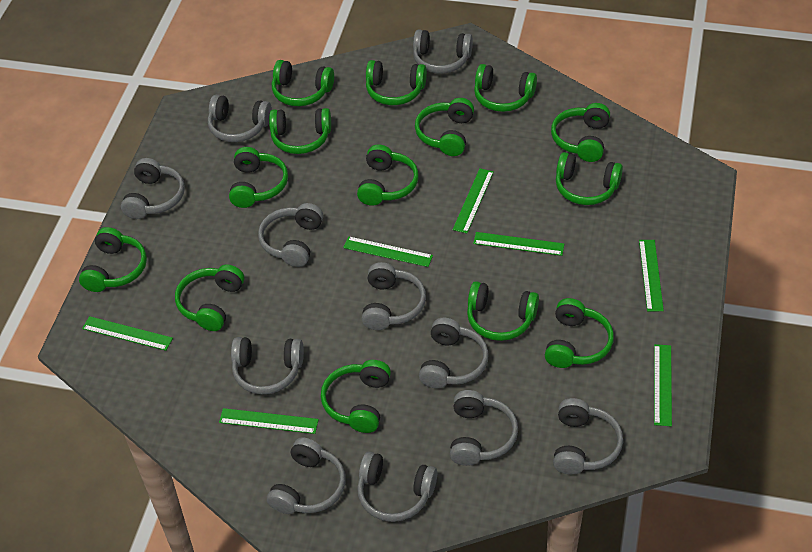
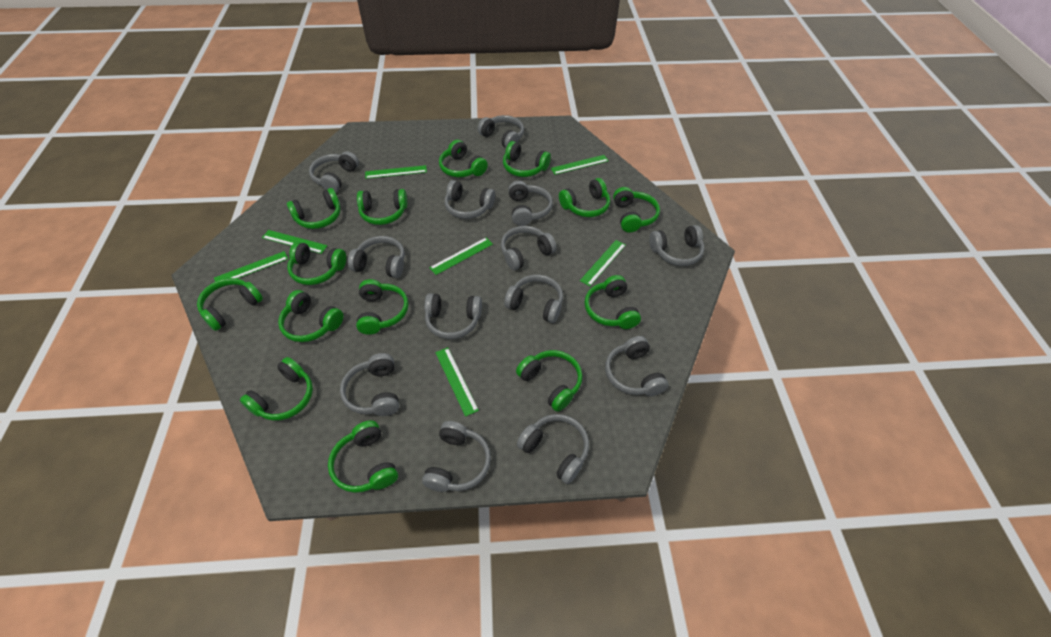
grey headphones: [121,158,185,219] [208,95,272,142] [231,337,304,394] [258,203,323,267] [267,437,346,514] [357,451,437,522] [362,262,426,330] [413,29,473,73] [419,318,489,388] [450,390,518,466] [553,398,623,475] = 11 -> [309,151,359,192] [340,353,399,416] [348,236,405,278] [422,421,491,492] [424,293,482,339] [445,180,495,219] [478,115,524,148] [501,226,557,270] [504,275,563,323] [508,181,553,226] [517,414,589,484] [605,336,668,396] [649,225,704,266] = 13

